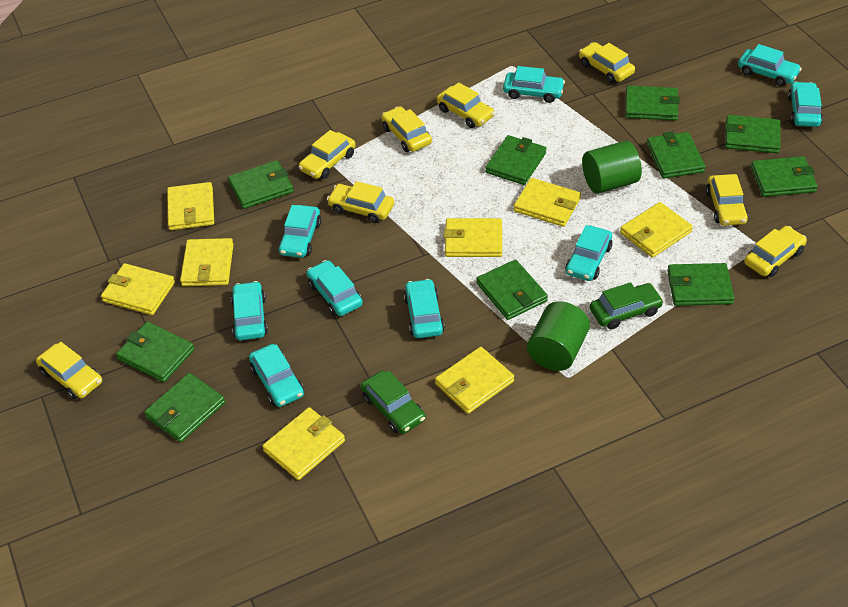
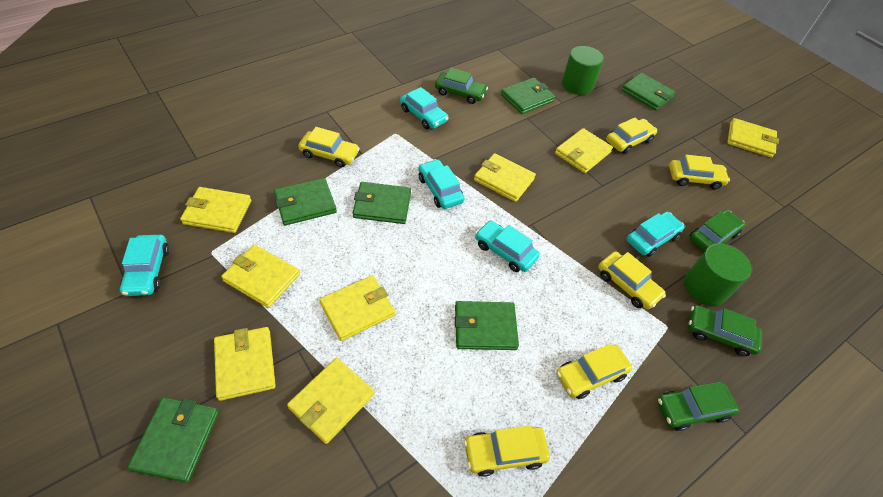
green car: [360,371,426,434] [590,282,664,329] = 2 -> [435,68,488,104] [657,382,739,431] [688,305,762,356] [690,210,745,251] = 4
green wallet: [116,321,195,382] [144,373,225,442] [228,160,294,209] [476,259,548,320] [485,135,546,185] [625,85,680,121] [647,132,705,178] [667,263,734,306] [725,115,781,153] [751,156,818,197] = 10 -> [127,397,219,483] [274,178,337,225] [353,182,411,224] [455,301,519,350] [501,77,555,114] [622,73,676,111] = 6
turquoise car: [231,281,268,340] [249,344,304,407] [278,205,321,258] [307,260,363,316] [404,279,445,338] [503,66,565,103] [565,225,612,281] [738,44,802,86] [788,82,823,127] = 9 -> [120,235,169,296] [400,87,449,129] [418,159,465,209] [475,221,540,272] [626,212,685,257] = 5
yellow car: [36,342,102,399] [299,130,356,179] [327,181,394,223] [381,106,432,152] [437,82,495,128] [579,42,635,83] [706,174,748,226] [744,226,807,277] = 8 -> [298,127,360,168] [464,426,550,477] [556,344,632,399] [598,251,666,309] [606,118,657,154] [669,155,730,190] = 6

